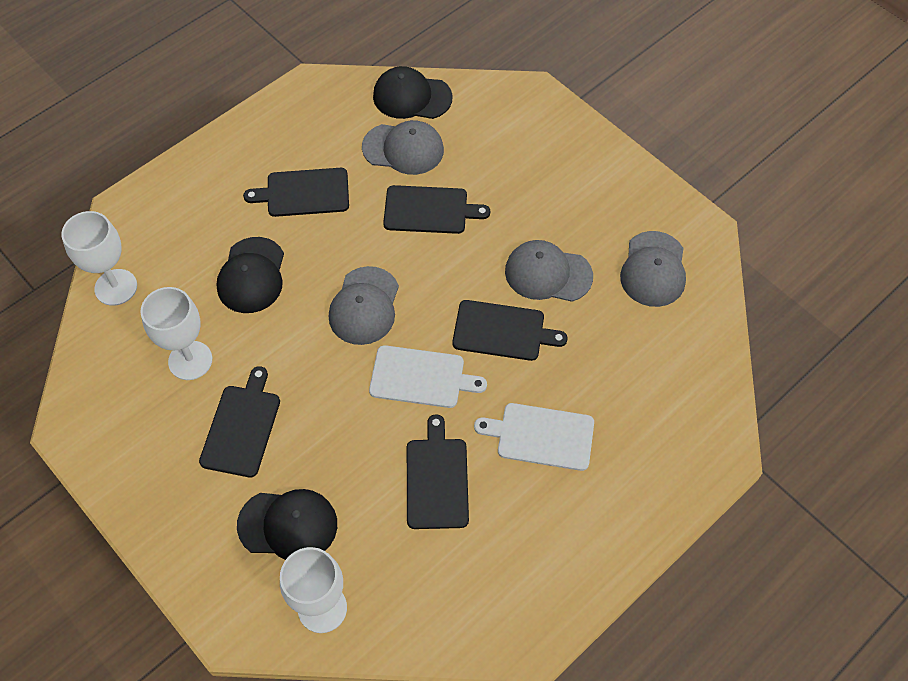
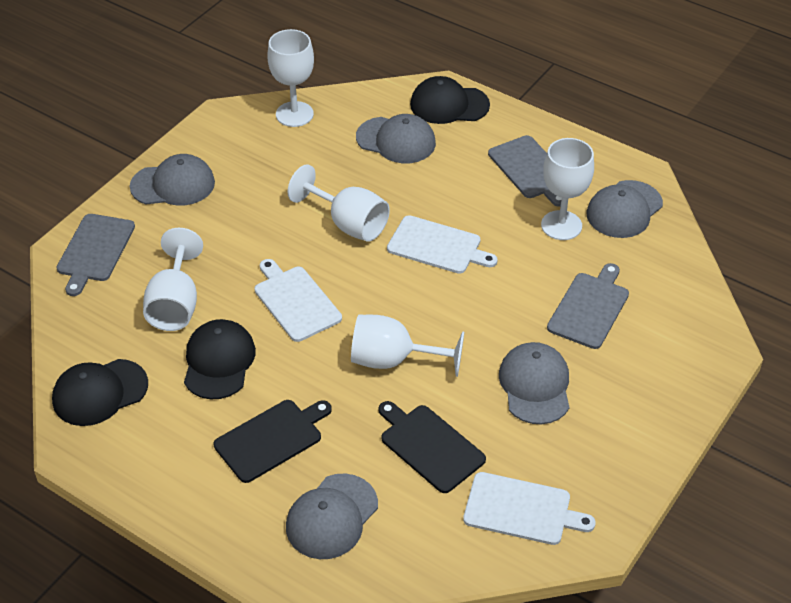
black cutting board: [199,366,280,477] [243,168,349,217] [383,185,490,234] [407,414,469,529] [452,300,568,361] = 5 -> [214,400,332,483] [378,401,486,493] = 2
grey cap: [329,266,399,345] [362,120,444,175] [505,240,593,302] [620,231,686,307] = 4 -> [130,154,215,205] [286,473,378,559] [356,114,436,163] [499,342,569,424] [587,180,663,238] = 5
grey cutting board: none = 0 -> [56,214,135,296] [488,135,562,207] [547,263,629,349] = 3
white cutting board: [369,345,487,408] [474,403,594,471] = 2 -> [255,259,342,342] [387,215,498,274] [463,472,596,545] = 3
white goblet: [61,211,137,306] [140,287,212,380] [280,547,347,633] = 3 -> [143,228,203,331] [268,29,314,127] [288,164,390,242] [351,315,464,377] [541,138,594,240] = 5

